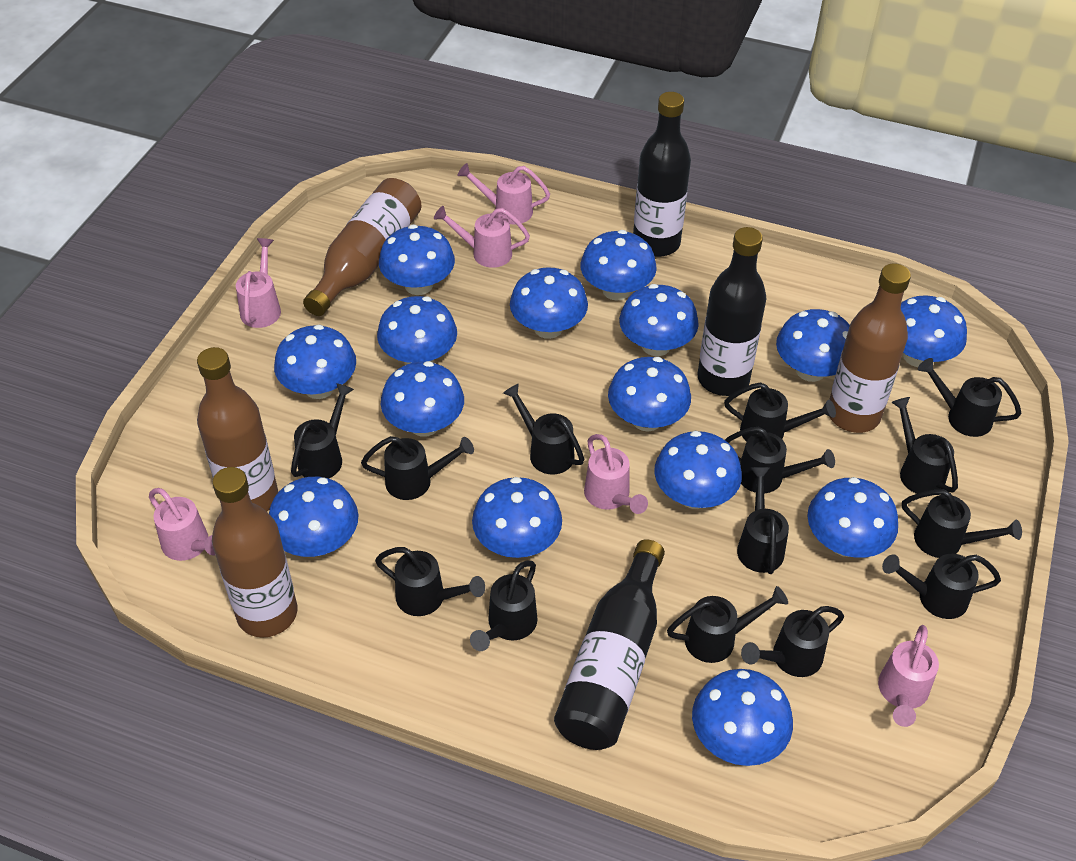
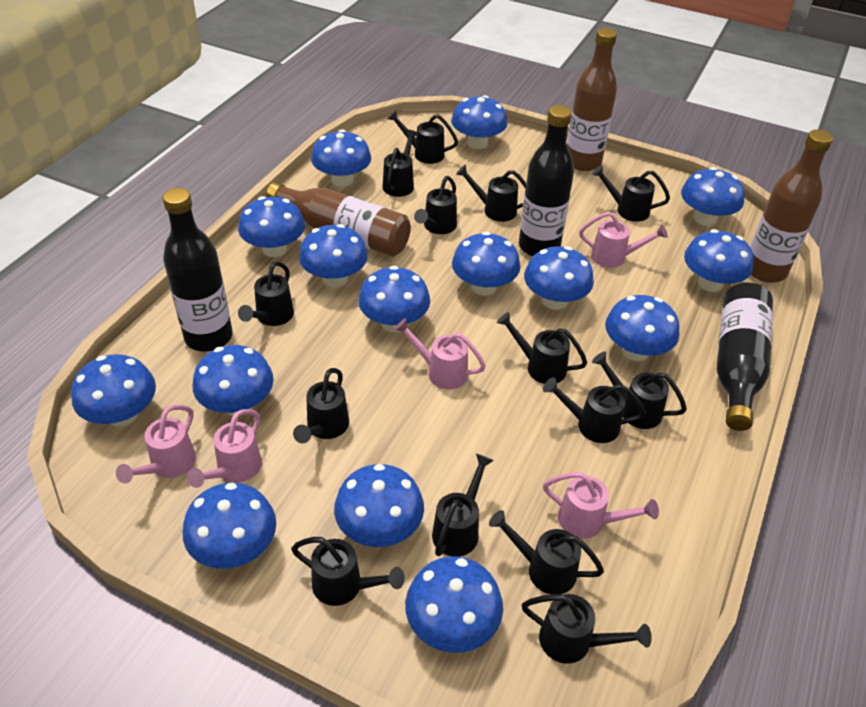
brown bottle: [197,347,278,512] [212,467,297,638] [303,178,422,316] [829,263,911,433] = 4 -> [267,182,411,256] [567,28,617,171] [750,129,833,283] = 3
pink watering can: [149,488,215,561] [236,238,281,328] [434,206,530,268] [457,163,550,225] [584,434,648,514] [878,625,939,727] = 6 -> [116,405,196,484] [187,409,262,488] [394,318,486,390] [543,472,659,539] [579,212,668,268] = 5

